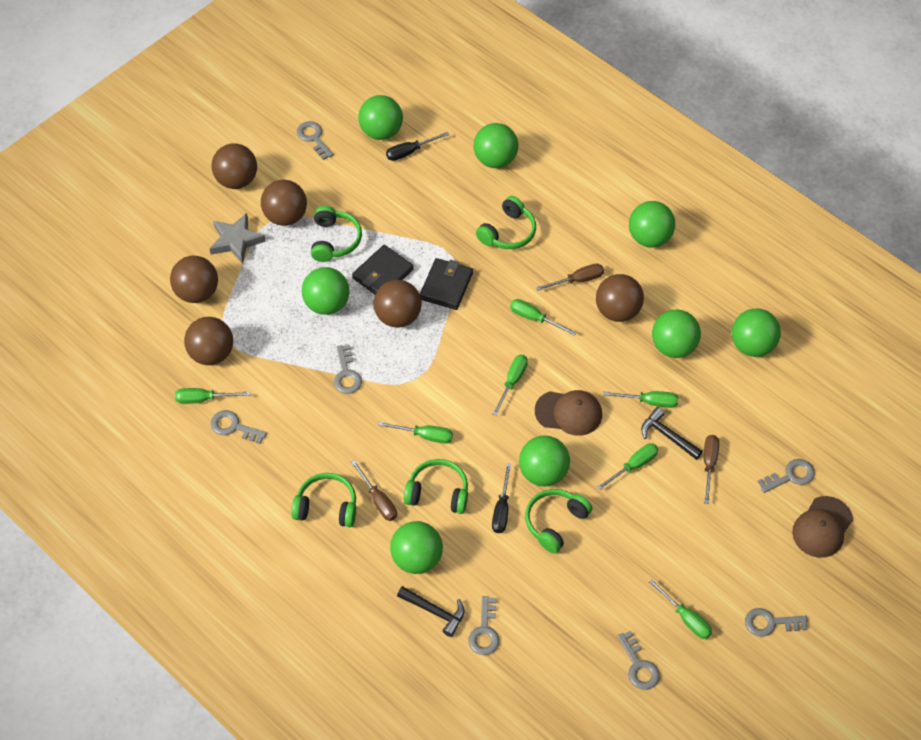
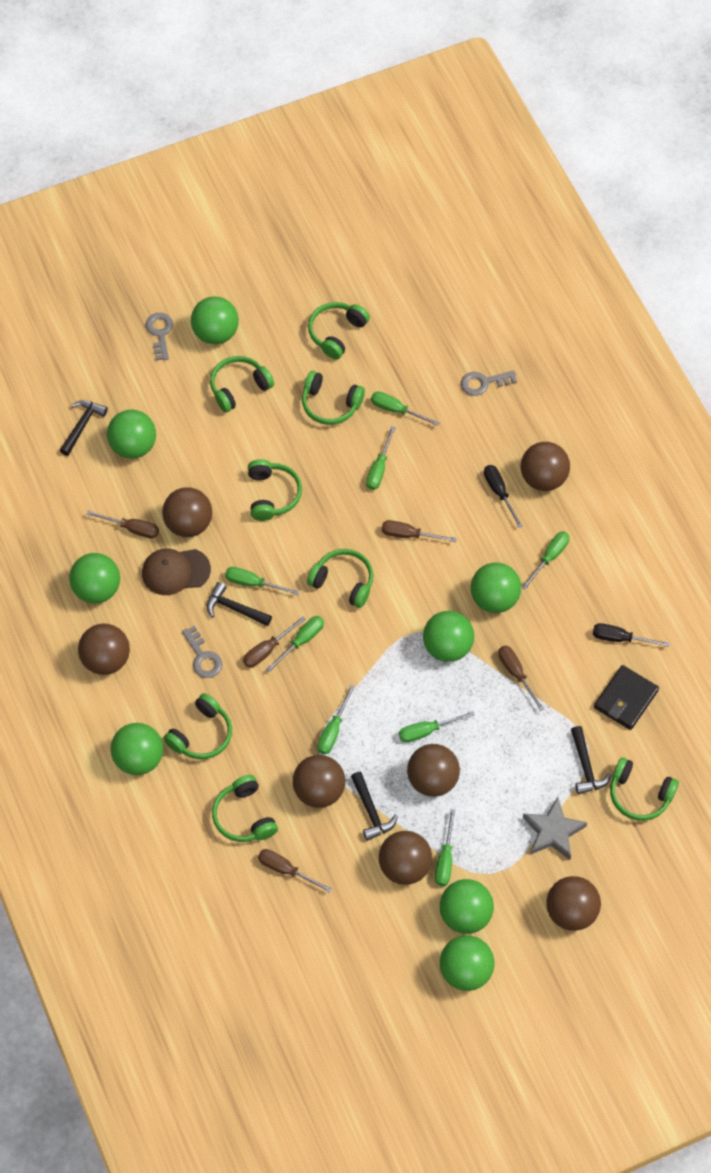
black hammer: [397,586,465,637] [641,407,703,460] = 2 -> [59,400,108,456] [207,582,272,626] [351,772,398,841] [571,726,612,794] = 4
black wallet: [352,245,413,294] [420,258,473,310] = 2 -> [594,665,659,730] = 1
brown ball: [170,256,218,303] [184,317,233,365] [212,144,257,189] [261,180,307,226] [374,280,422,328] [596,274,644,322] = 6 -> [78,624,130,675] [162,487,212,537] [293,755,345,808] [379,831,432,885] [407,744,460,797] [521,442,570,491] [546,876,601,931] = 7
brown cap: [535,390,602,436] [792,496,853,558] = 2 -> [142,548,211,595] = 1
brown screwdriver: [351,460,397,521] [536,264,604,291] [704,435,719,504] = 3 -> [86,511,159,539] [243,616,306,667] [258,849,332,893] [382,520,457,542] [498,645,544,711] = 5
green headphones: [291,473,356,527] [311,206,362,262] [404,459,468,514] [476,196,536,249] [525,489,593,553] = 5 -> [163,693,232,759] [210,356,274,412] [212,775,278,842] [248,459,302,521] [302,371,365,425] [307,549,374,608] [308,302,370,360] [610,757,679,821] = 8
green screwdriver: [175,388,250,404] [378,422,453,444] [492,355,528,416] [510,299,576,336] [596,443,658,491] [603,391,679,408] [649,579,712,639] = 7 -> [225,567,299,595] [267,616,324,672] [317,685,355,754] [366,426,396,490] [371,391,440,426] [399,711,475,743] [435,809,455,886] [521,531,570,590] = 8
grey key: [211,410,267,444] [297,121,334,160] [334,345,362,394] [468,596,499,655] [617,631,660,690] [745,608,808,637] [758,459,815,493] = 7 -> [145,313,173,360] [182,625,222,678] [461,370,517,396] = 3

